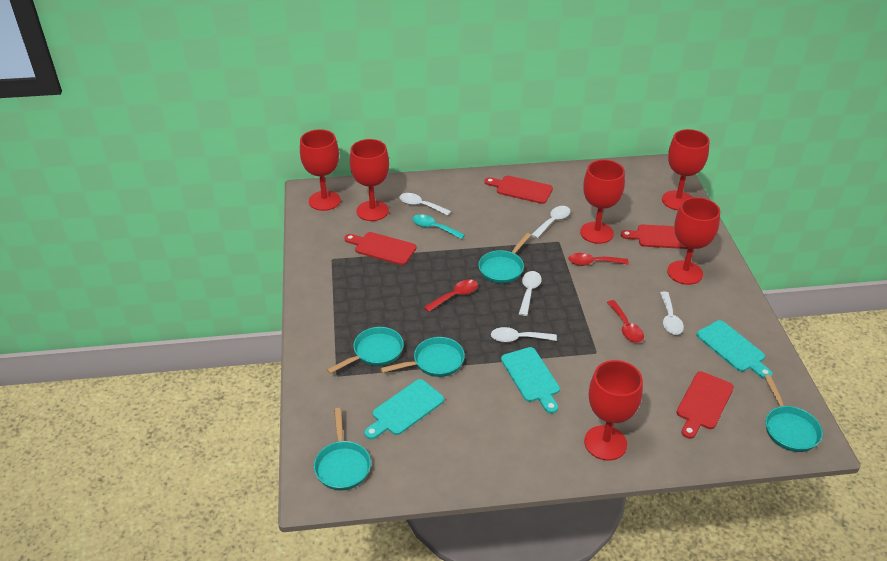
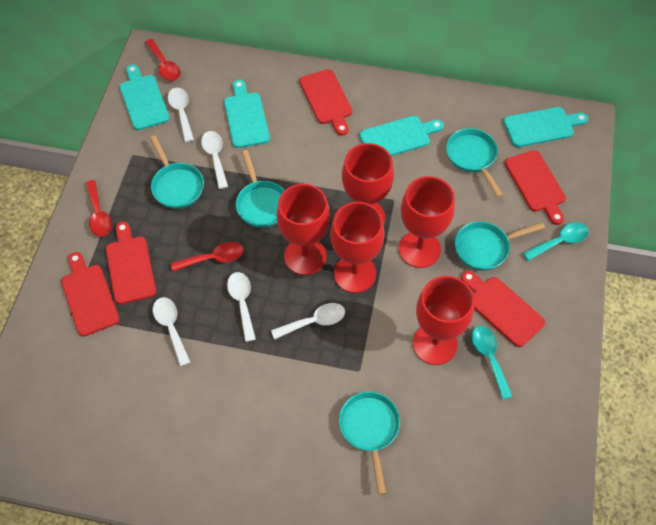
red cutting board: [344,232,417,265] [484,176,553,204] [621,224,688,249] [676,371,734,439] = 4 -> [61,252,120,337] [106,221,156,304] [299,69,353,136] [461,270,545,347] [505,150,566,225] = 5
red goblet: [300,129,341,211] [350,139,389,221] [580,160,625,244] [584,360,643,461] [662,129,710,210] [667,197,720,285] = 6 -> [277,184,330,275] [330,202,385,293] [342,143,394,225] [399,176,455,268] [413,276,474,365] = 5
turquoise cutting board: [364,379,444,439] [501,347,560,414] [696,320,772,379] = 3 -> [120,64,170,130] [224,80,270,148] [360,116,444,156] [503,107,588,147] = 4
turquoise spoon: [412,214,465,239] = 1 -> [472,326,512,399] [523,222,589,261] = 2

